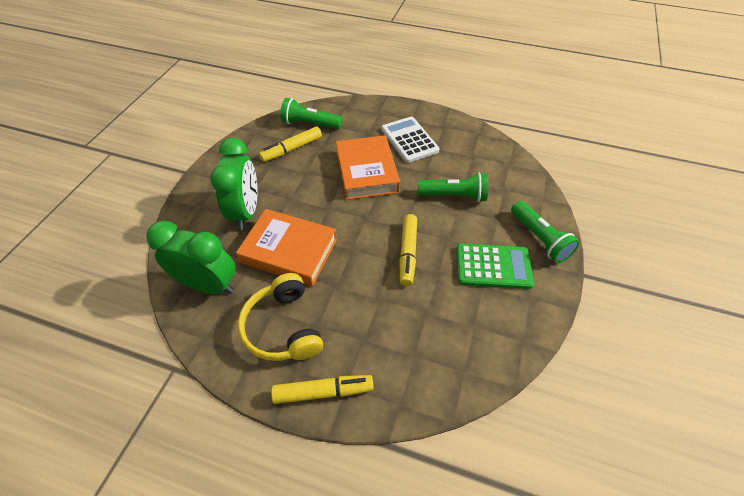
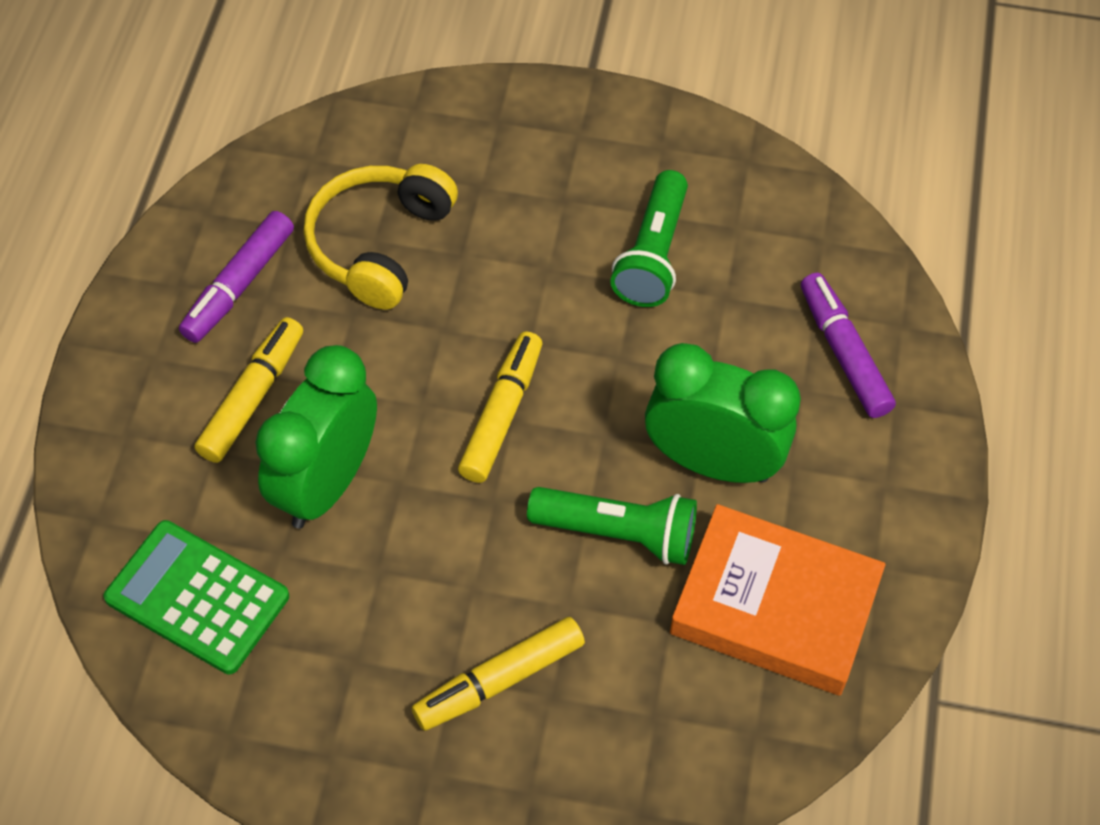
green flashlight: [280,98,342,129] [418,172,488,202] [511,201,580,263] = 3 -> [527,487,697,565] [610,170,688,307] = 2
orange book: [236,209,337,286] [336,135,400,200] = 2 -> [670,504,886,695] = 1
purple marker: none = 0 -> [179,211,294,343] [801,273,896,418] = 2
white calculator: [381,117,440,163] = 1 -> none = 0

